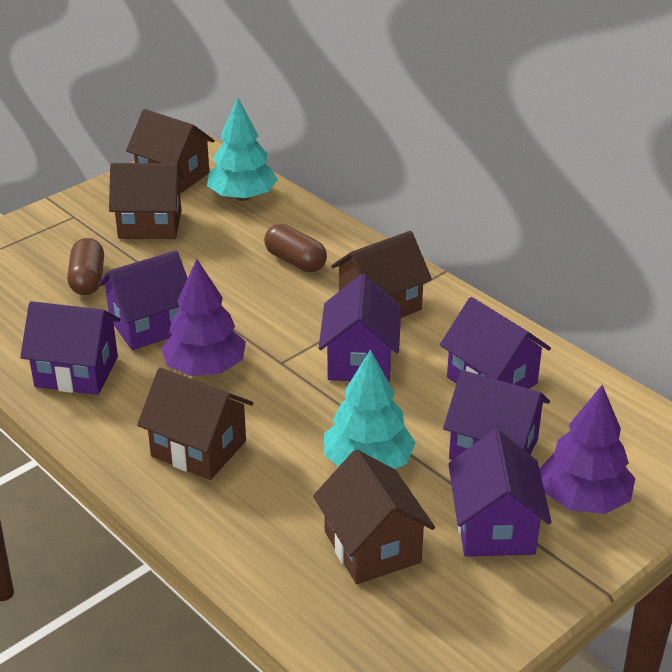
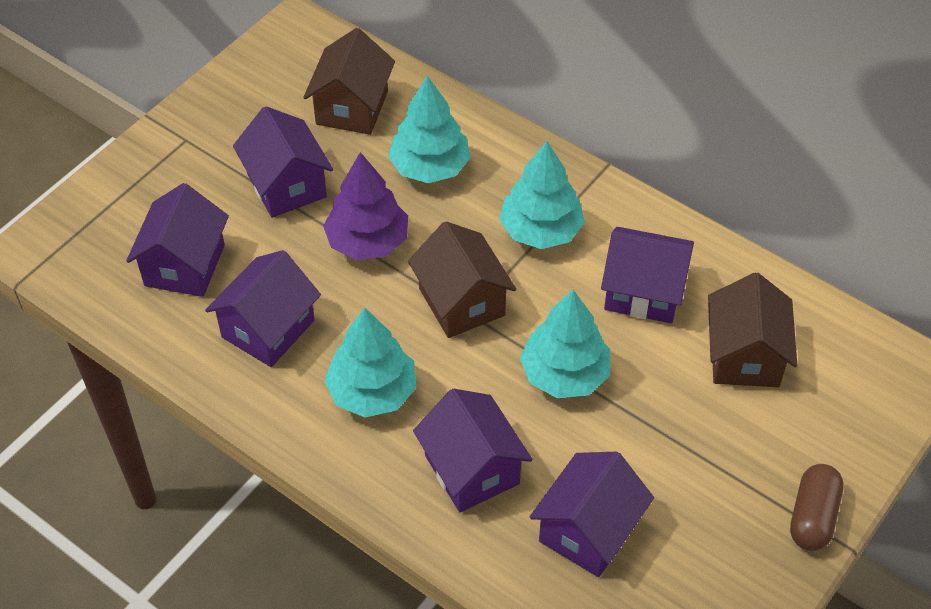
brown capsule: [67,238,104,295] [264,224,327,272] = 2 -> [790,464,844,551] = 1
brown house: [109,163,184,239] [126,109,215,194] [137,368,253,480] [313,450,435,584] [331,231,432,318] = 5 -> [303,28,395,135] [408,221,516,338] [708,273,797,387] = 3
purple tree: [161,259,246,376] [539,385,635,514] = 2 -> [323,152,408,260] = 1
turquoise tree: [207,97,278,201] [324,349,416,469] = 2 -> [324,307,416,418] [388,76,471,183] [499,141,585,249] [520,289,610,398] = 4

